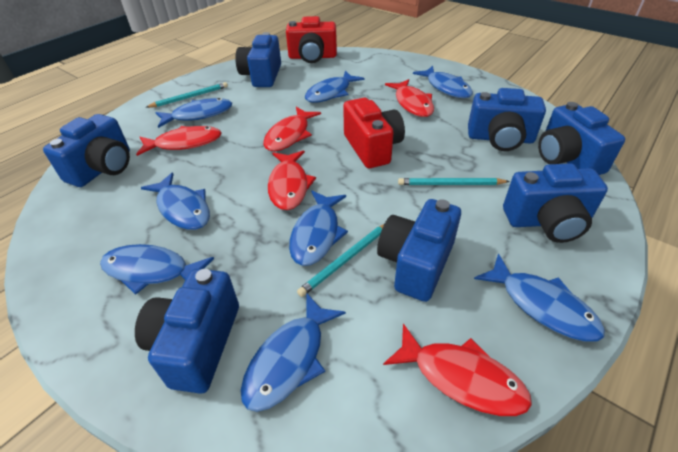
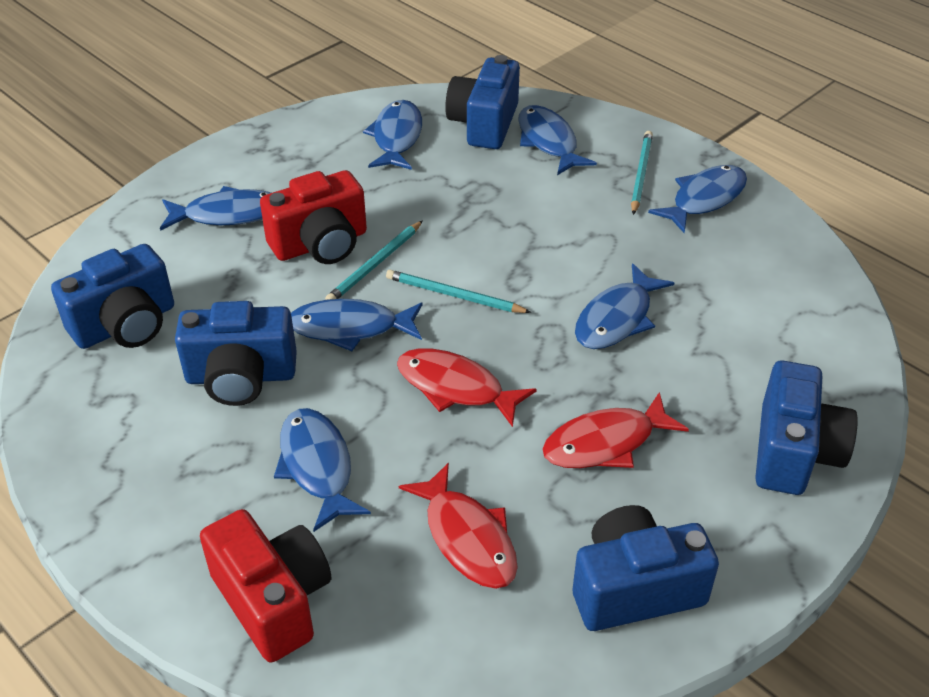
blue camera: [43,114,130,187] [135,269,239,394] [235,32,281,87] [377,199,461,302] [468,88,546,151] [503,163,608,243] [538,102,625,175] = 7 -> [51,244,174,349] [175,301,297,406] [445,55,520,149] [573,505,719,631] [755,361,858,495] = 5
blue fish: [100,244,214,295] [141,173,210,230] [155,98,232,128] [240,294,346,412] [289,191,348,266] [305,71,365,103] [413,66,473,98] [474,253,605,342] = 8 -> [160,186,271,231] [274,408,371,532] [291,299,423,351] [363,100,422,170] [518,105,597,175] [575,263,674,349] [648,165,747,233] = 7
red fish: [136,126,222,156] [263,107,321,151] [268,150,316,210] [383,323,532,416] [385,79,434,117] = 5 -> [397,348,537,427] [399,462,518,589] [542,392,689,468] = 3

